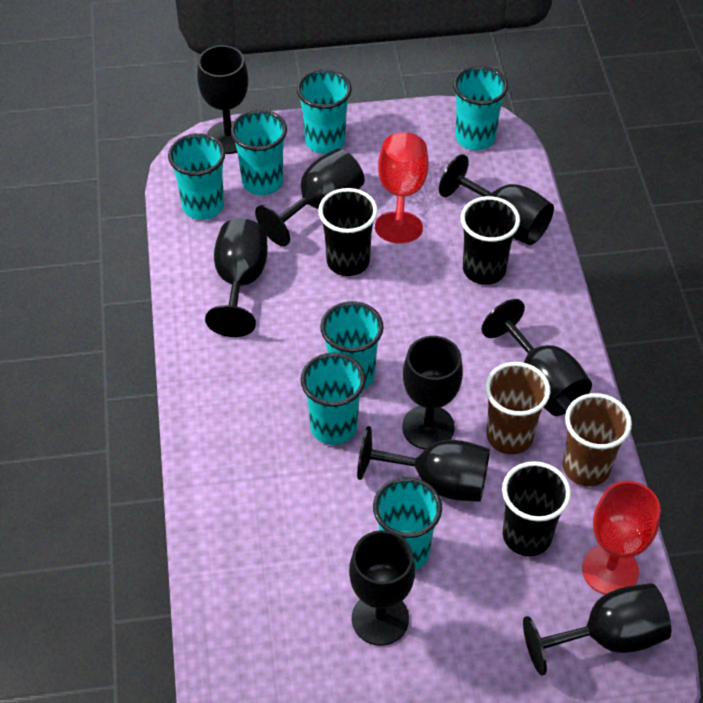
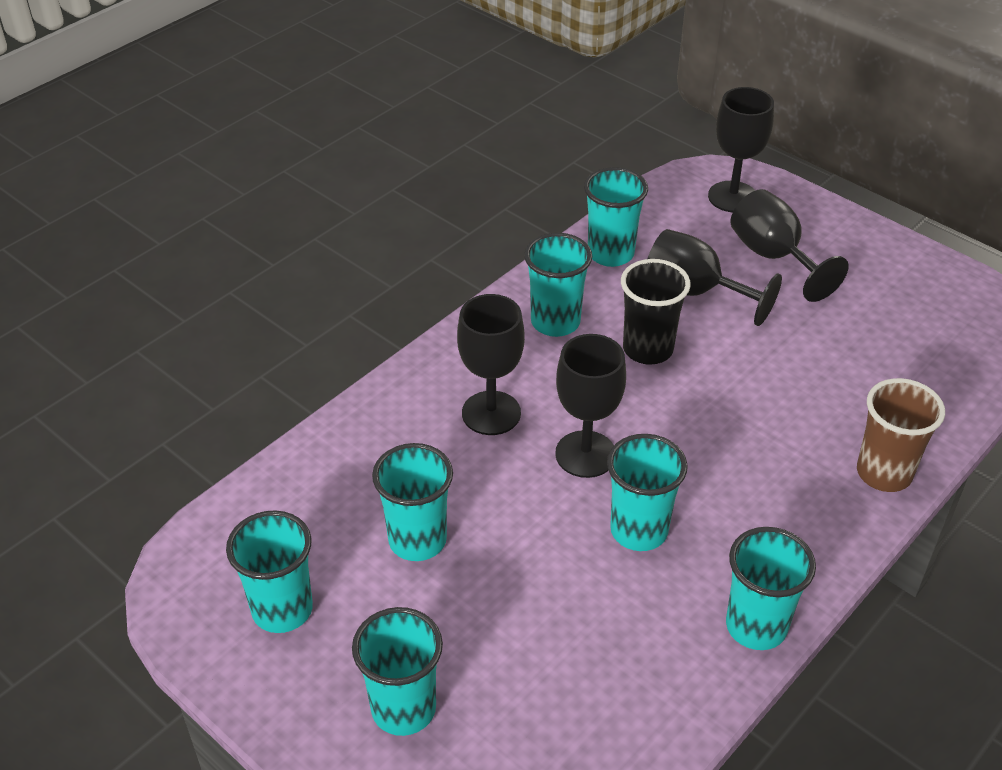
black cup: [318,188,378,276] [461,196,520,285] [502,461,571,556] = 3 -> [621,259,691,365] = 1
black goblet: [197,45,248,154] [205,218,268,337] [255,148,364,246] [349,530,415,646] [357,426,490,502] [402,336,463,449] [439,154,554,245] [481,299,592,416] [523,583,671,676] = 9 -> [457,294,525,435] [555,334,626,478] [647,229,782,326] [708,87,774,212] [730,189,849,302] = 5
brown cup: [485,362,550,454] [563,393,632,486] = 2 -> [857,378,945,492] = 1
red goblet: [375,132,429,244] [582,481,661,595] = 2 -> none = 0

